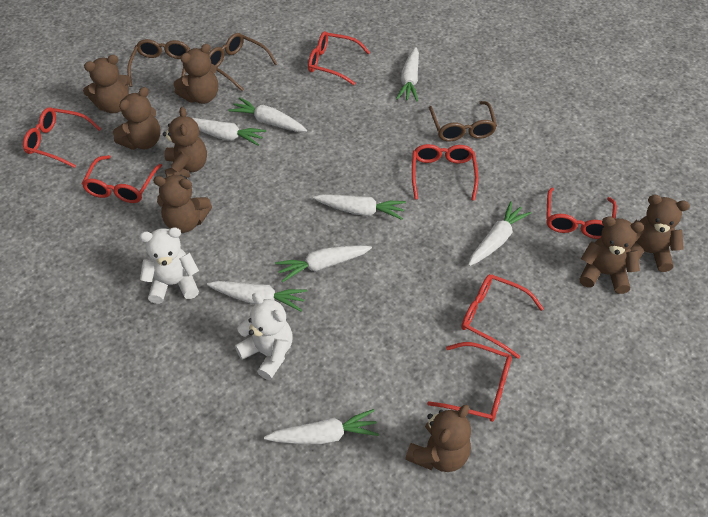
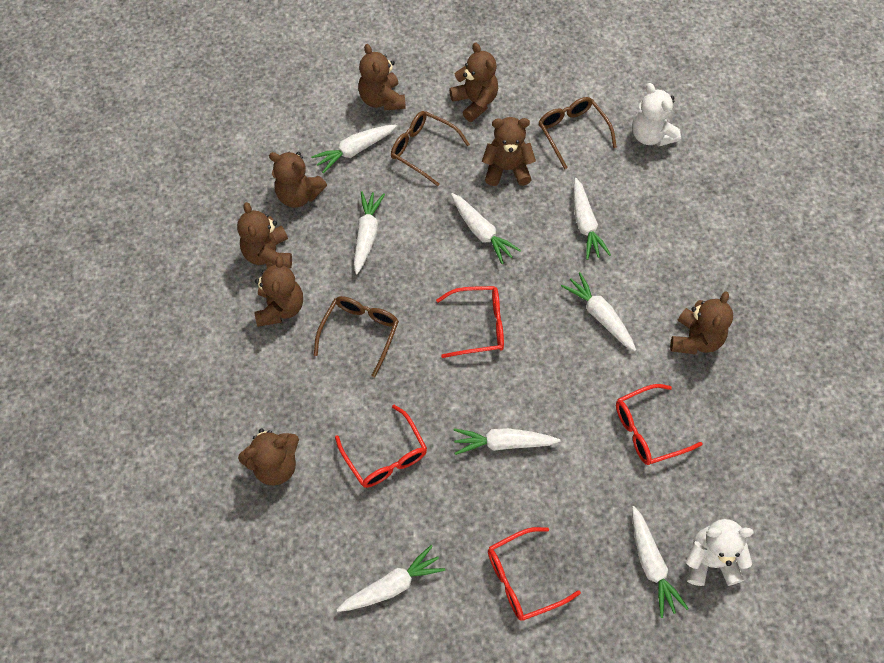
red glasses: [23,107,101,168] [82,155,162,203] [308,31,370,85] [412,144,479,201] [427,342,512,422] [461,274,544,359] [546,187,617,239] = 7 -> [335,405,427,488] [436,286,504,358] [488,527,581,621] [616,384,703,465] = 4

